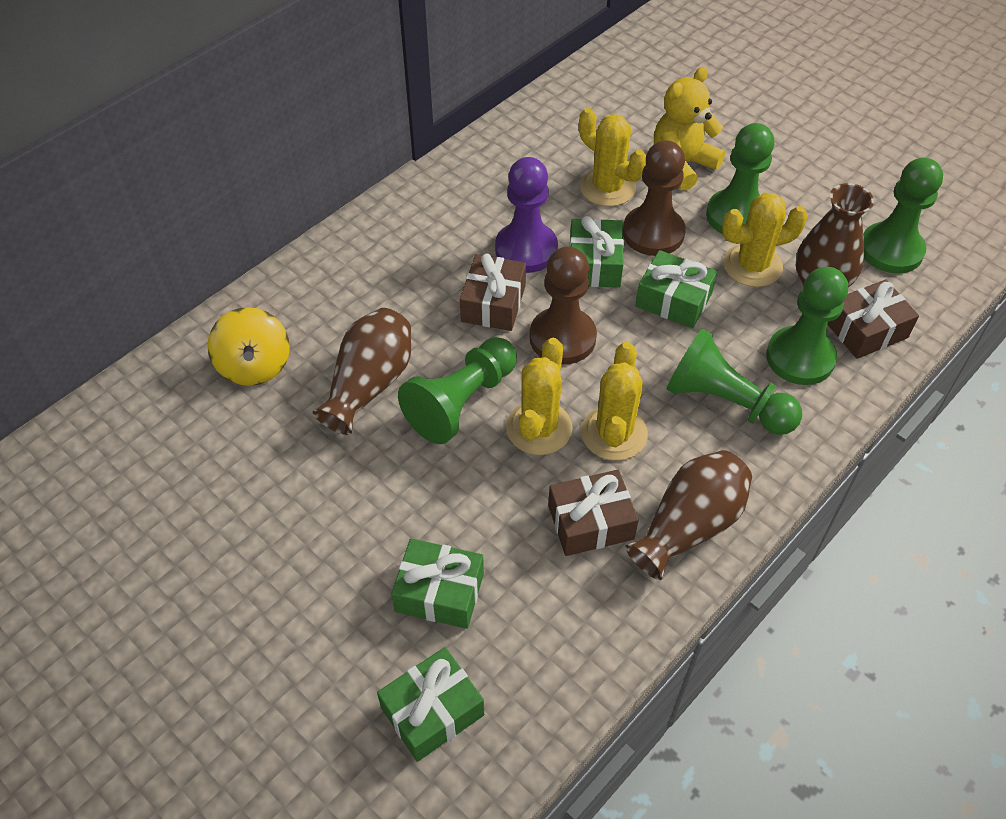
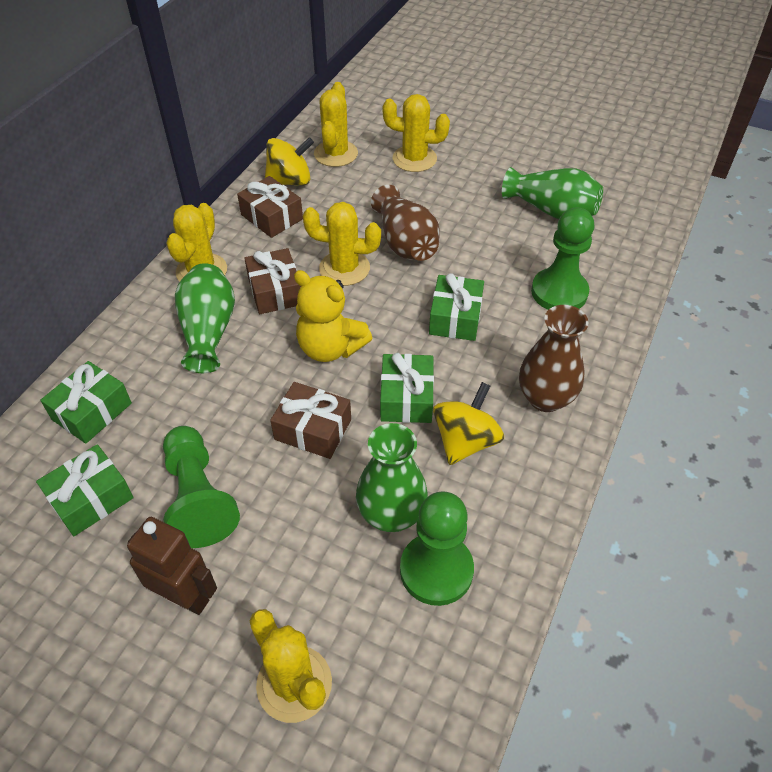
brown pawn: [529,246,597,364] [623,140,686,256] = 2 -> none = 0
brown robot: none = 0 -> [127,517,217,615] = 1
brown vase: [313,308,411,435] [625,450,752,580] [796,183,874,287] = 3 -> [371,185,440,261] [519,305,589,412] = 2
green pawn: [398,337,517,444] [667,328,802,435] [706,123,775,234] [766,267,848,385] [863,158,943,274] = 5 -> [163,426,240,548] [400,492,474,606] [531,207,594,310] = 3
green vase: none = 0 -> [175,263,235,373] [356,423,428,532] [502,167,603,219] = 3
purple pawn: [495,157,558,273] = 1 -> none = 0
yellow cactus: [506,338,573,455] [579,108,646,207] [581,342,648,461] [722,192,808,287] = 4 -> [166,203,227,282] [250,609,332,723] [303,202,381,286] [314,82,358,167] [383,94,450,172] = 5
yellow spinning top: [207,307,290,386] = 1 -> [265,137,314,186] [433,382,504,465] = 2

